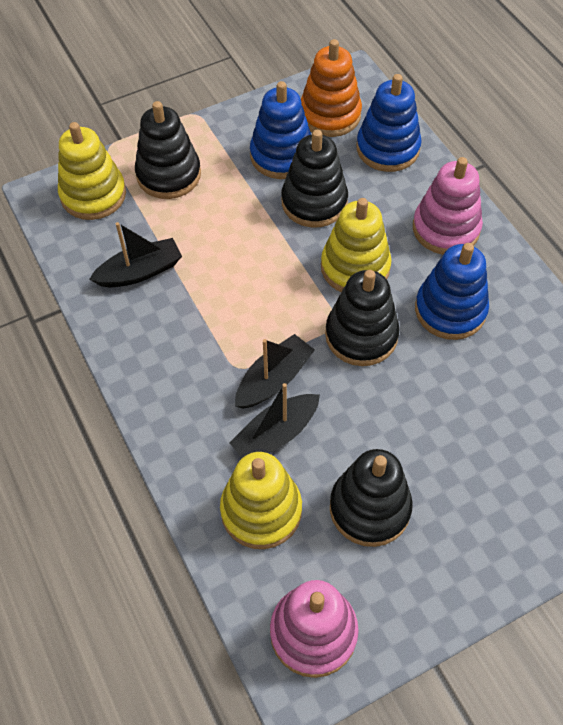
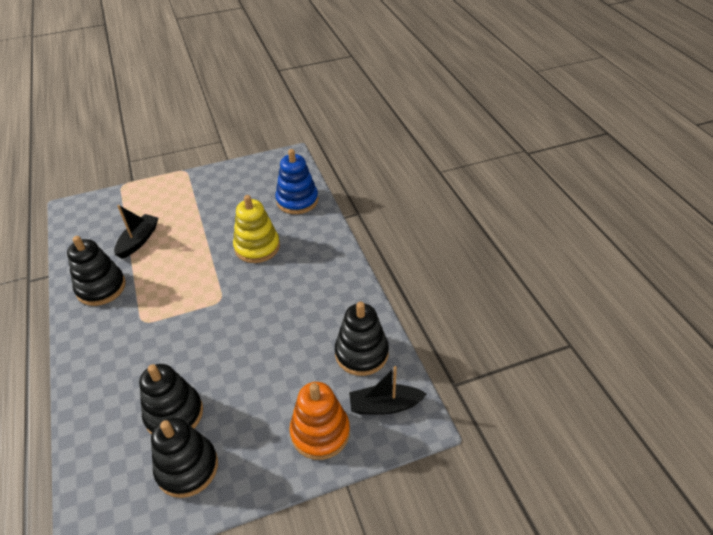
black boat: [89,222,182,287] [229,383,320,458] [235,334,315,409] = 3 -> [114,205,158,259] [349,366,427,414] = 2
blue stacking toy: [250,81,311,179] [356,74,422,172] [415,243,489,340] = 3 -> [275,149,318,214] = 1
pink stacking toy: [270,580,359,678] [413,157,483,255] = 2 -> none = 0
yellow stacking toy: [58,122,126,220] [220,452,302,549] [321,198,392,292] = 3 -> [233,195,280,263] = 1

